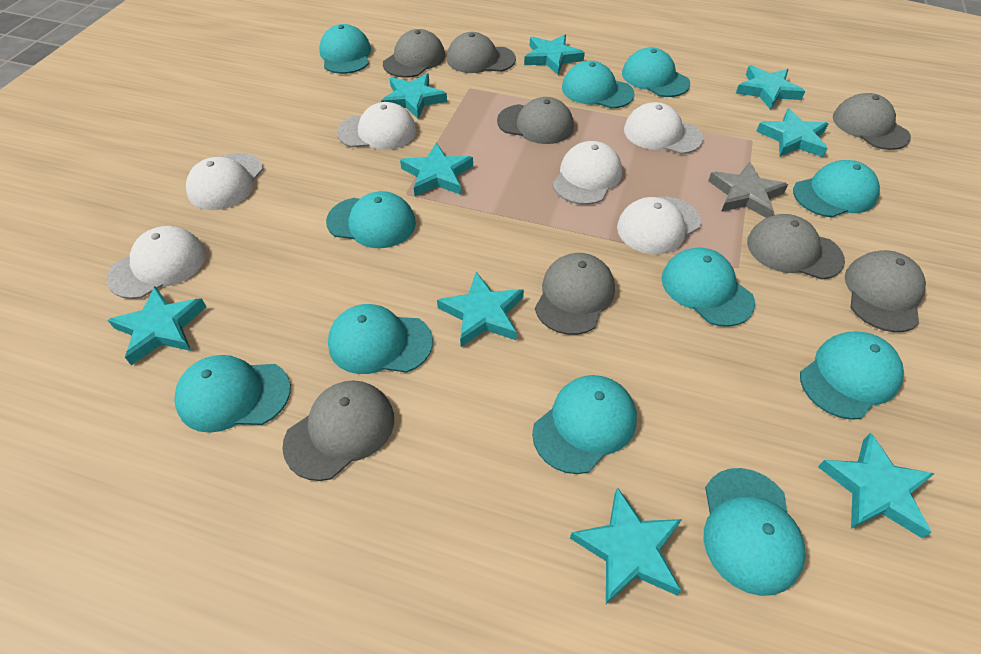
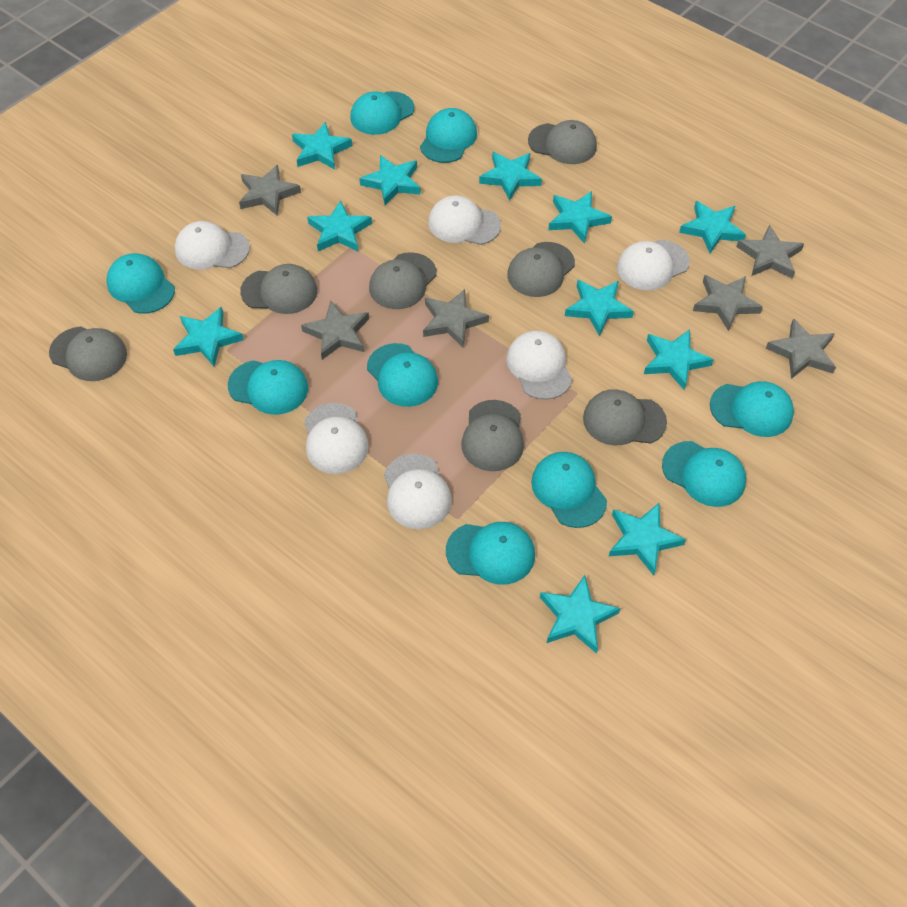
grey cap: [282,381,394,481] [383,29,445,78] [447,32,516,73] [497,97,574,144] [535,253,615,335] [747,214,845,280] [833,93,911,150] [845,250,926,332] = 8 -> [49,327,127,381] [240,264,317,314] [369,252,437,309] [461,400,524,471] [507,242,575,297] [528,120,597,164] [583,389,667,445] = 7
grey star: [708,162,788,218] = 1 -> [239,165,301,216] [301,300,369,360] [423,289,489,348] [693,275,763,331] [736,225,804,279] [765,318,836,379] = 6
turquoise cap: [174,355,291,433] [319,24,371,74] [326,191,416,248] [328,304,433,374] [532,375,637,474] [562,61,634,109] [622,47,690,97] [662,248,755,327] [704,468,806,596] [793,160,880,218] [800,332,904,420] = 11 -> [106,253,175,314] [228,360,308,415] [350,91,414,135] [367,343,438,407] [420,108,477,163] [446,522,535,585] [531,452,607,528] [662,441,746,507] [710,381,794,437] = 9
turquoise star: [108,286,206,365] [381,74,447,119] [400,143,473,196] [437,272,524,347] [524,35,585,75] [570,487,682,604] [736,65,805,110] [756,109,828,157] [818,432,935,538] = 9 -> [173,307,244,366] [292,122,352,170] [307,200,372,251] [359,155,421,205] [479,152,542,201] [540,575,620,654] [548,191,612,244] [565,280,634,336] [609,503,686,576] [644,329,714,390] [679,201,746,253] = 11

